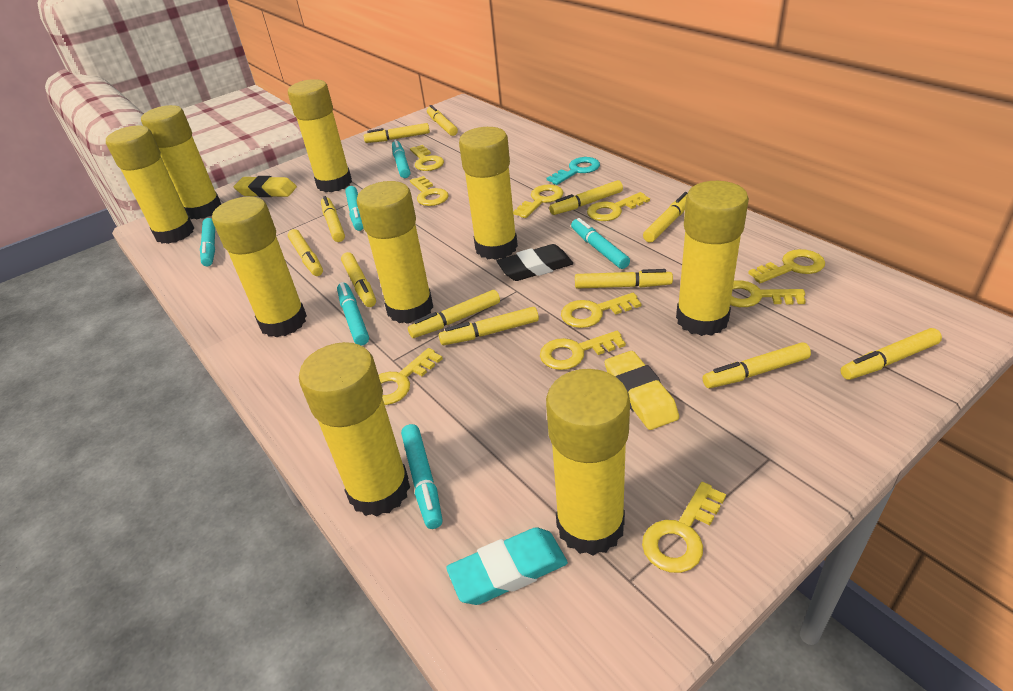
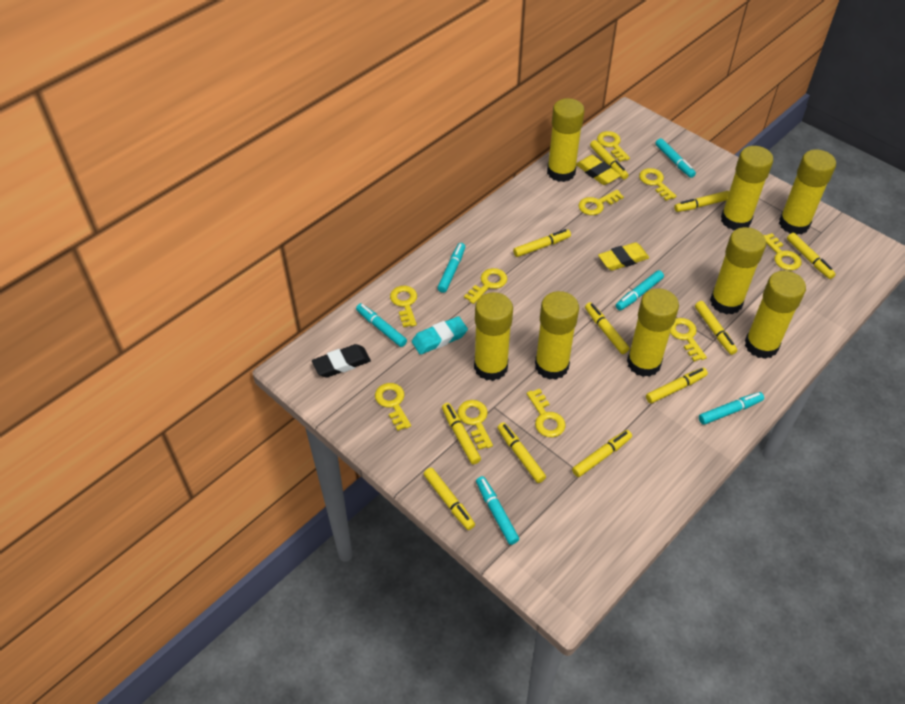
turquoise key: [547,157,600,185] = 1 -> none = 0
yellow glue stick: [106,126,194,244] [141,105,221,220] [212,196,307,338] [288,79,352,192] [299,342,410,516] [357,181,433,324] [459,127,518,260] [546,369,630,555] [676,181,749,336] = 9 -> [474,292,513,381] [535,291,579,380] [547,98,585,182] [627,288,679,377] [710,227,766,315] [721,146,773,230] [745,271,806,359] [779,149,836,235] = 8
yellow marker: [288,229,323,276] [321,196,345,242] [341,252,376,307] [364,123,430,143] [408,290,500,338] [427,105,458,136] [439,307,539,345] [549,180,623,215] [575,269,673,289] [643,192,687,243] [703,342,811,388] [841,328,942,380] = 12 -> [424,468,475,530] [442,403,481,464] [497,422,546,483] [513,229,571,257] [572,430,632,477] [585,302,629,354] [590,140,629,179] [646,368,708,404] [674,191,729,212] [695,301,737,355] [787,233,836,279] = 11

